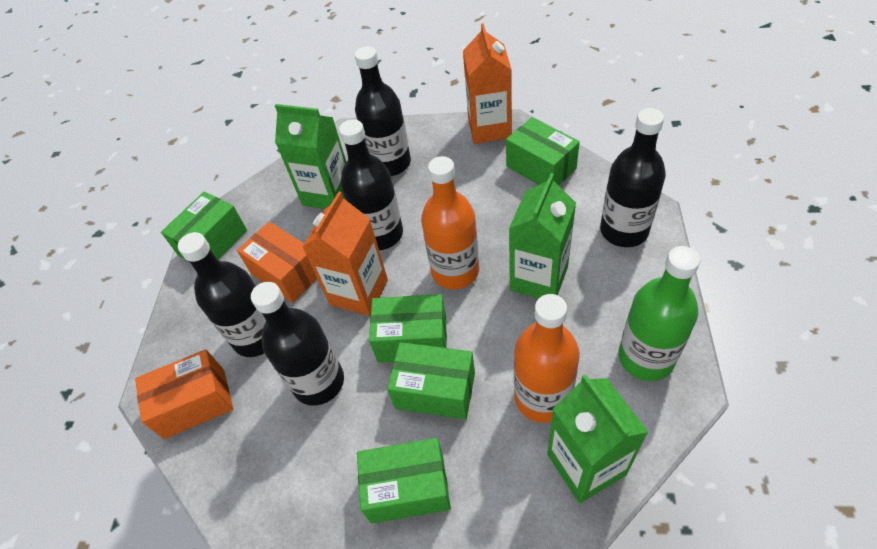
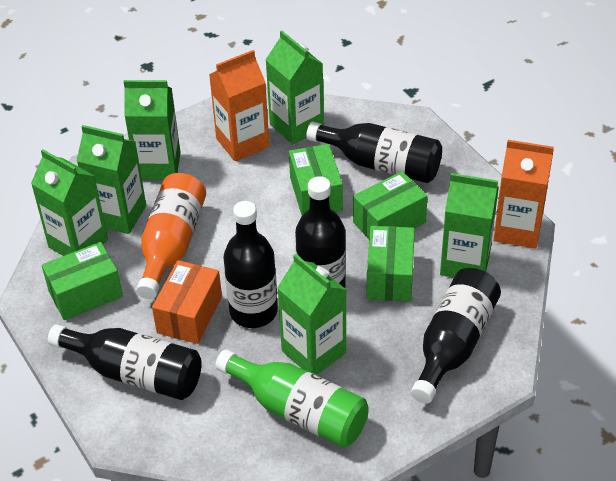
green box: [161,191,247,260] [357,438,451,524] [369,294,447,363] [387,342,475,420] [506,117,580,186] = 5 -> [42,242,123,320] [289,144,343,215] [353,171,428,239] [366,226,415,301] = 4
green carton: [275,104,346,209] [509,173,576,299] [547,374,648,503] = 3 -> [31,149,108,256] [77,125,146,234] [124,80,181,180] [266,30,324,144] [277,254,346,375] [440,173,499,278] = 6
orange bottle: [421,156,479,289] [514,294,580,423] = 2 -> [136,173,206,299] = 1
orange box: [135,349,233,439] [237,222,317,303] = 2 -> [152,260,222,344] = 1

